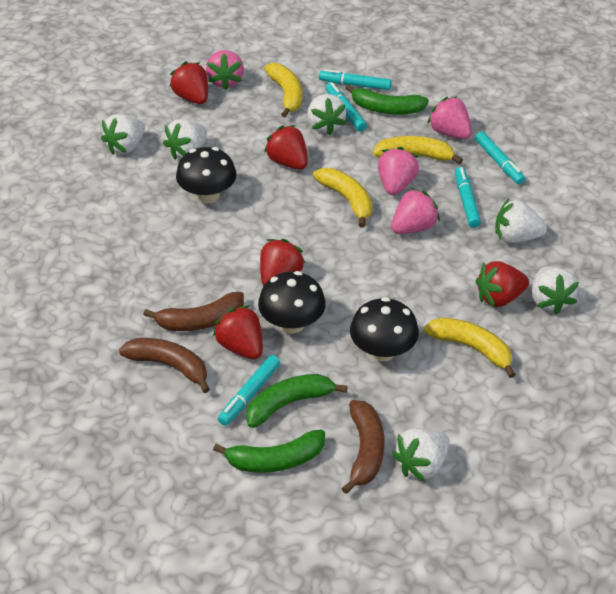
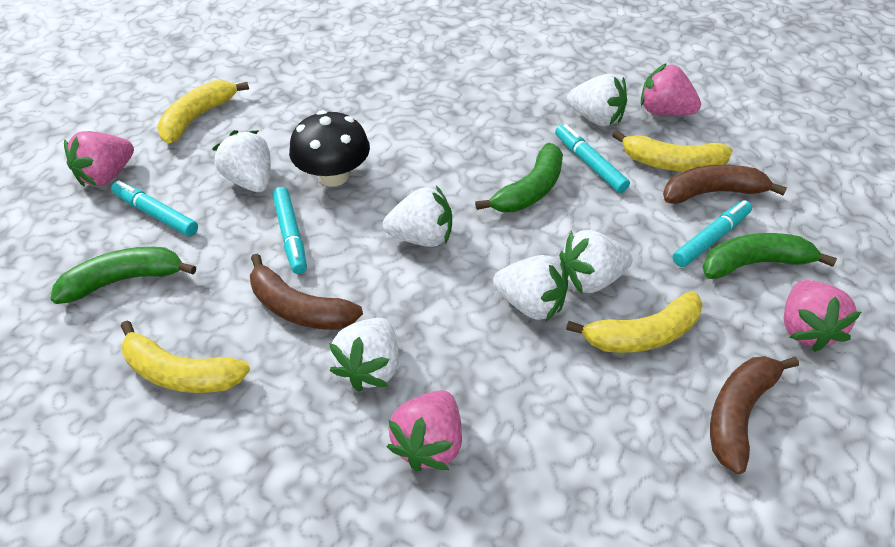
black mushroom: [176,147,237,203] [258,271,326,333] [350,297,419,361] = 3 -> [289,110,370,187] = 1
red strawberry: [169,61,208,104] [213,305,263,359] [260,239,306,286] [264,125,308,170] [476,261,529,308] = 5 -> none = 0
turquoise marker: [218,355,280,426] [319,69,392,90] [325,82,367,131] [455,167,481,228] [475,132,525,184] = 5 -> [111,180,198,237] [272,187,307,274] [555,124,630,193] [673,200,752,267] = 4

